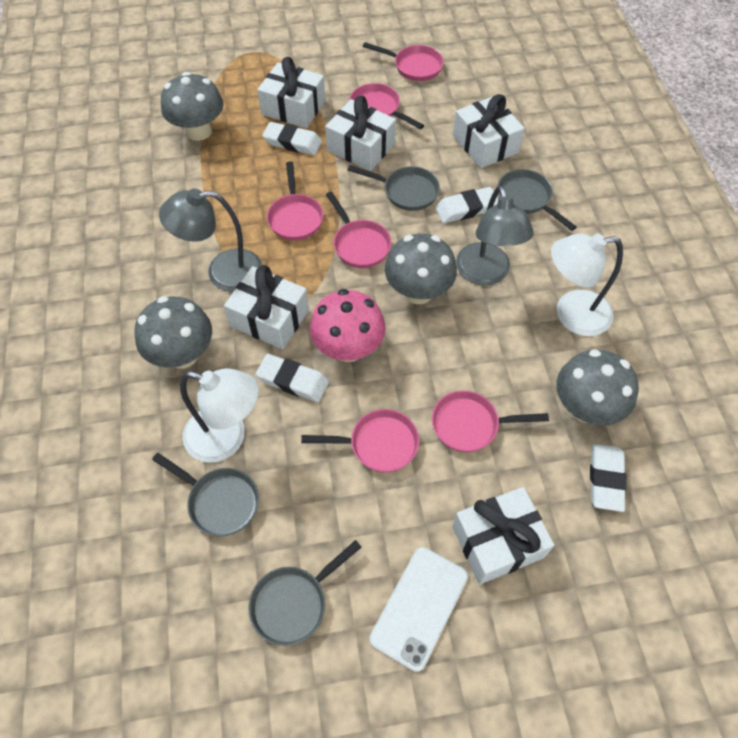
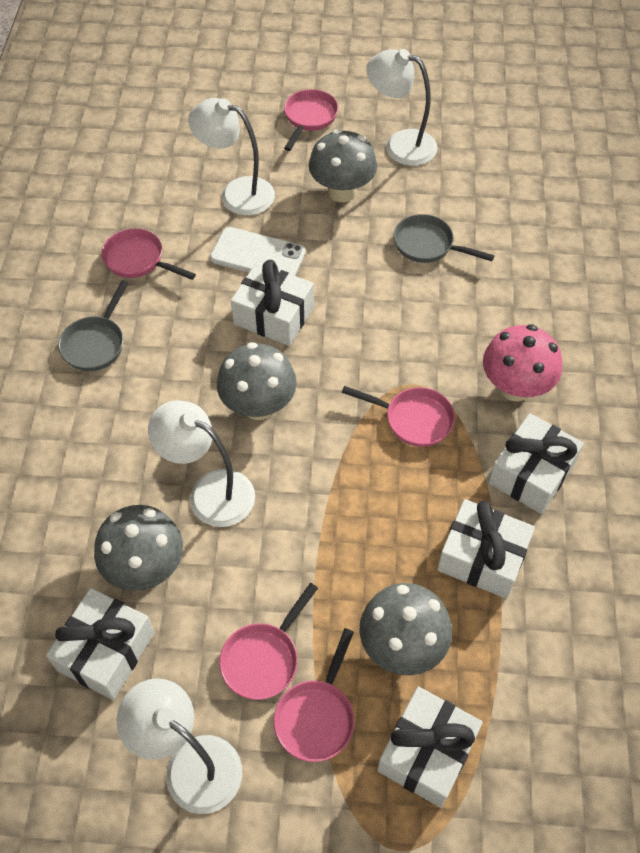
grey lamp: [159,189,262,292] [456,185,534,285] = 2 -> none = 0
grey pan: [152,453,259,536] [249,540,361,646] [348,165,440,211] [497,169,577,231] = 4 -> [58,280,129,371] [394,214,495,263] = 2
pink pan: [267,161,323,241] [301,409,419,473] [326,192,391,268] [349,83,424,129] [363,42,444,81] [432,391,549,452] = 6 -> [101,229,196,280] [219,583,318,700] [274,628,354,762] [284,89,338,151] [342,386,455,447] = 5
white eraser: [256,354,329,402] [262,122,322,155] [435,187,498,223] [590,444,627,512] = 4 -> none = 0
white lamp: [180,368,259,463] [551,233,623,336] = 2 -> [117,678,242,814] [148,400,255,527] [188,98,275,215] [366,49,438,166] = 4

